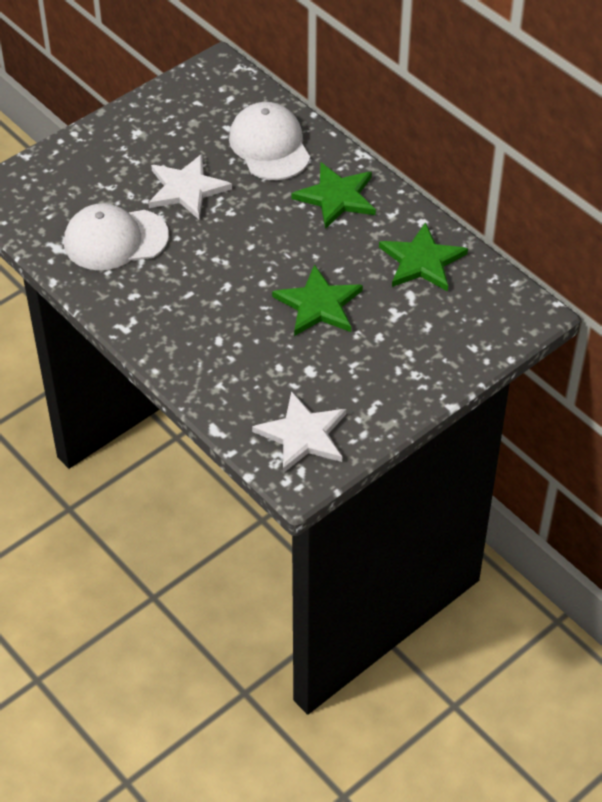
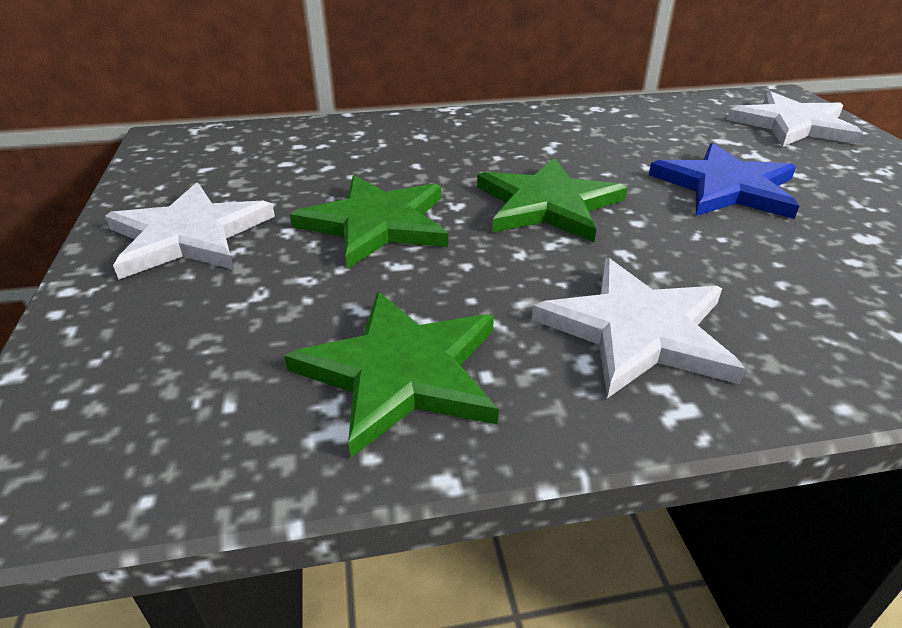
blue star: none = 0 -> [649,143,799,219] = 1
white cap: [64,203,169,270] [229,102,310,180] = 2 -> none = 0
white star: [148,154,232,219] [252,391,346,473] = 2 -> [105,182,275,279] [532,258,746,398] [727,91,863,147] = 3

